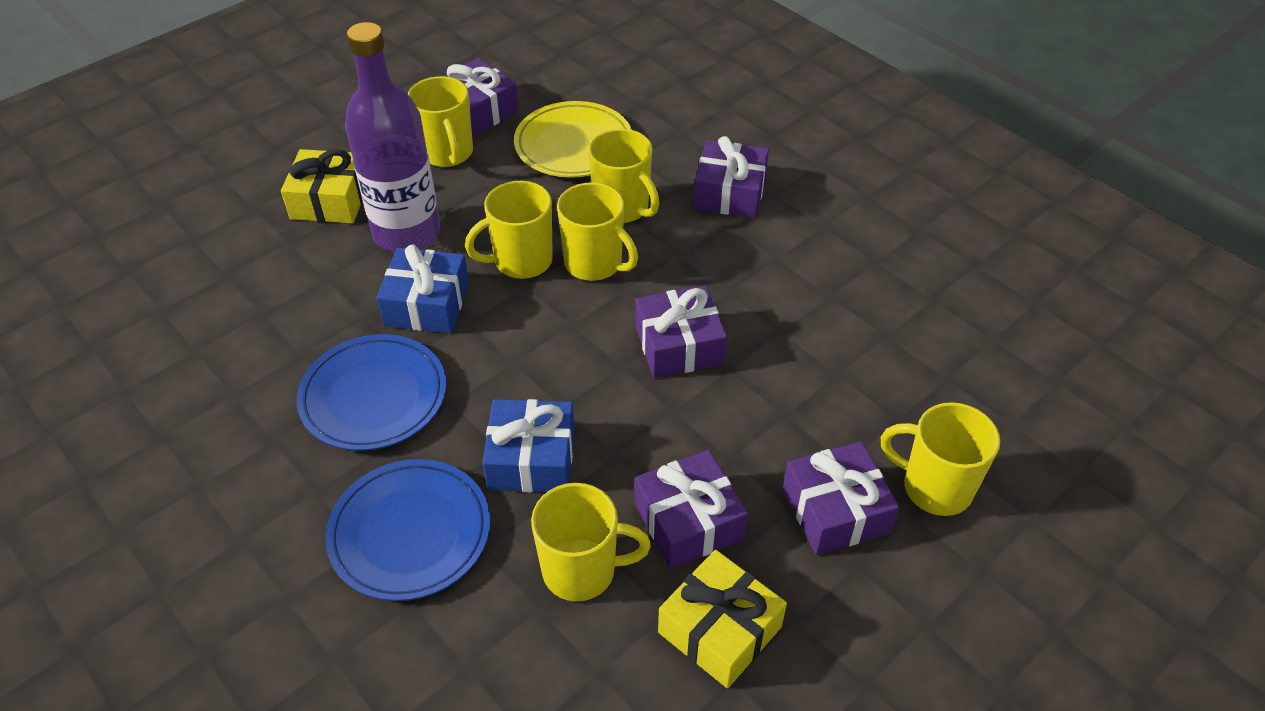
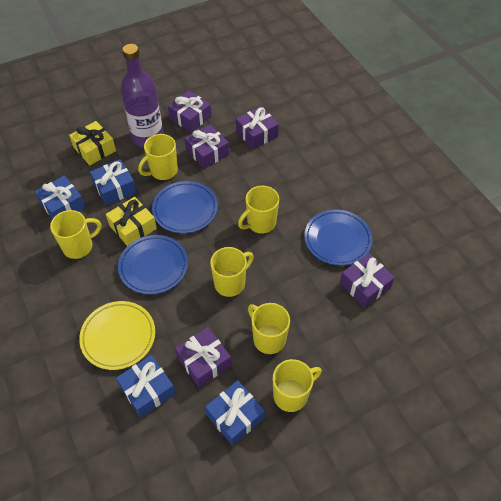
blue gift: [376,244,469,333] [483,399,574,492] = 2 -> [35,176,86,219] [90,159,137,206] [116,355,176,418] [205,380,265,446] = 4
blue plate: [296,334,446,451] [325,459,490,601] = 2 -> [118,235,188,295] [152,181,218,234] [304,209,373,266] = 3

